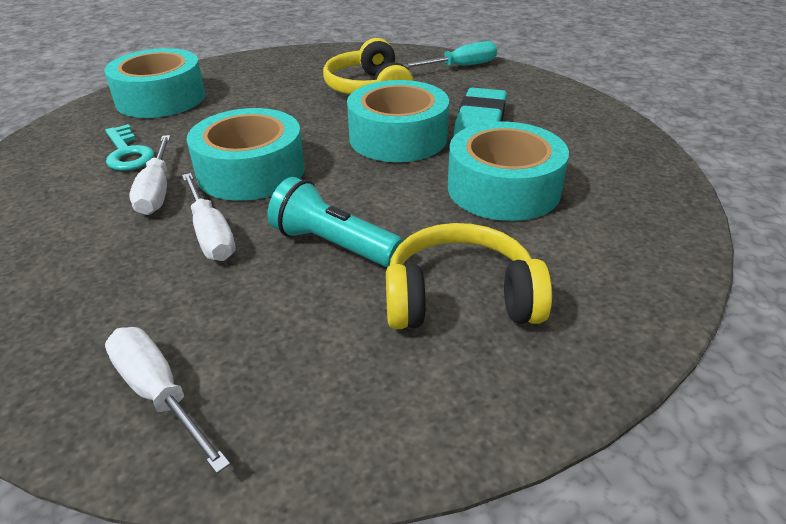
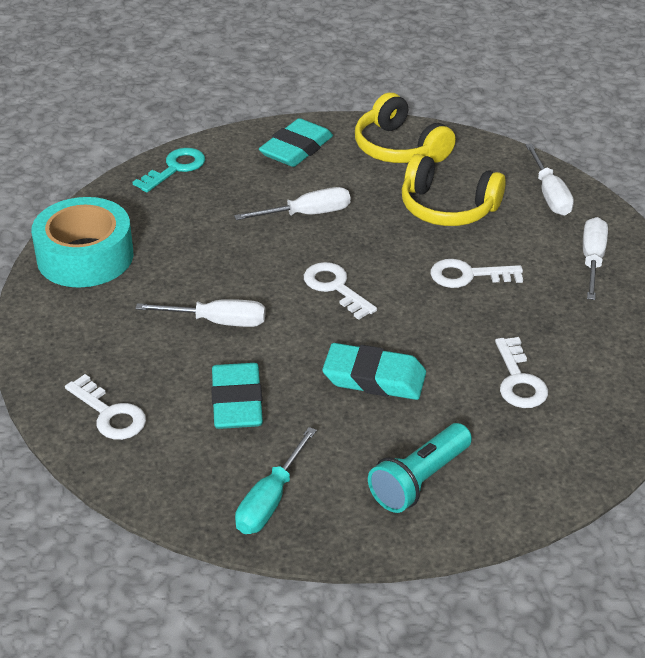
turquoise eraser: [453,88,507,136] = 1 -> [211,363,263,429] [259,118,333,167] [322,343,426,400] = 3
turquoise tape: [104,48,205,118] [187,108,305,201] [347,80,449,162] [448,122,569,221] = 4 -> [31,197,133,288] = 1
white key: none = 0 -> [65,374,146,440] [304,262,377,320] [430,259,523,288] [495,337,548,408] = 4
white screwdriver: [105,327,230,473] [129,135,171,215] [182,173,236,261] = 3 -> [135,299,266,327] [234,187,350,220] [525,144,574,216] [583,217,608,300] = 4

